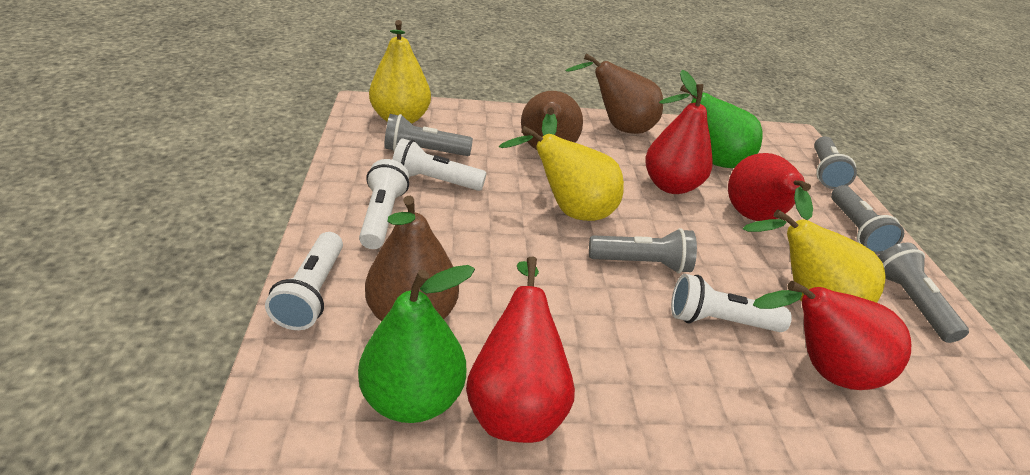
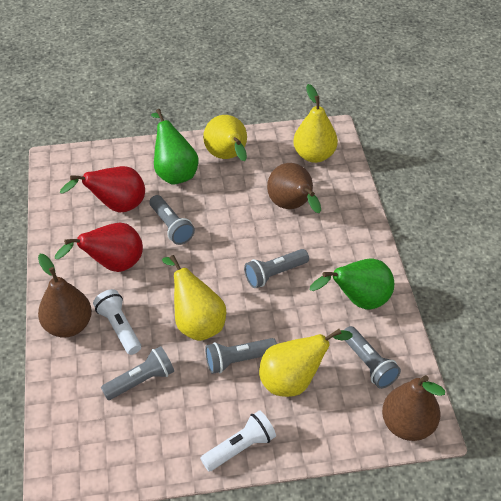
red pear: [466,257,575,443] [645,70,713,194] [728,153,813,221] [753,281,911,390] = 4 -> [55,222,143,272] [60,166,145,213] = 2
white flashlight: [265,232,343,330] [359,159,409,249] [392,138,486,191] [671,274,792,332] = 4 -> [93,289,141,355] [200,410,276,471] = 2
yellow pear: [369,20,431,124] [499,126,624,221] [743,209,885,303] = 3 -> [162,255,226,341] [203,115,247,161] [259,329,353,397] [293,84,338,163] = 4

